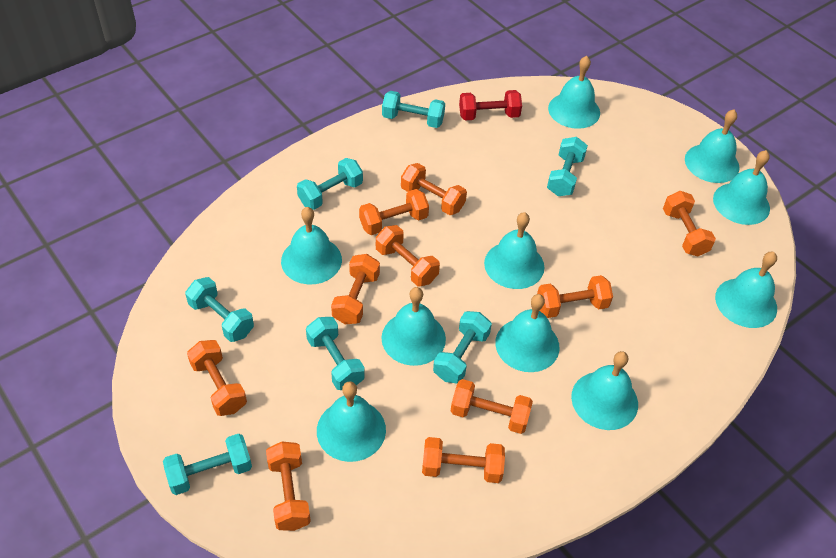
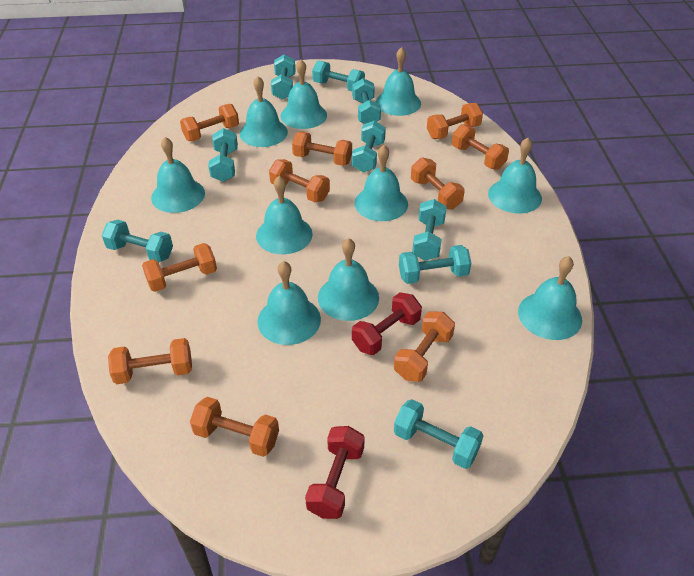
red dumbbell: [459,90,522,121] = 1 -> [305,426,365,519] [352,292,422,355] = 2
turquoise dumbbell: [163,434,252,495] [185,277,254,342] [297,158,363,210] [306,317,365,390] [382,91,445,128] [433,311,492,384] [547,137,588,196] = 7 -> [102,220,173,263] [208,128,238,182] [271,54,296,100] [312,61,365,91] [352,78,381,124] [352,120,386,172] [394,399,483,469] [399,245,471,284] [412,199,447,261] = 9

